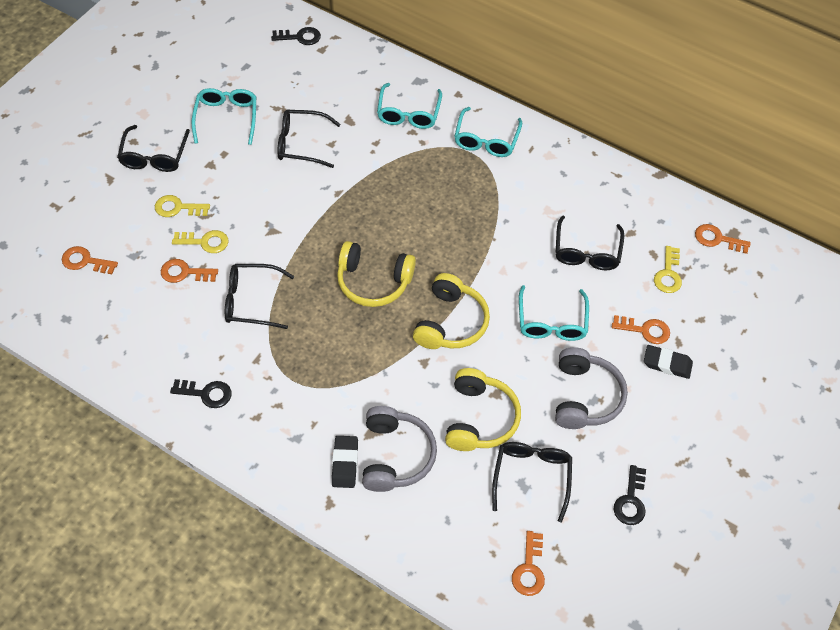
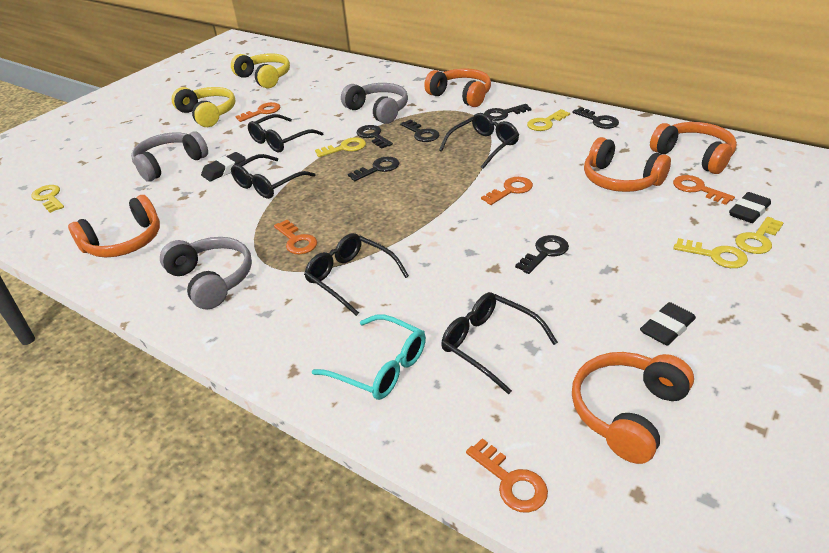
black eraser: [332,436,358,488] [644,345,693,379] = 2 -> [201,152,246,181] [640,302,696,346] [729,192,771,223] = 3
black key: [170,379,231,408] [271,27,321,45] [613,465,646,525] = 3 -> [348,157,399,181] [357,125,393,149] [400,120,439,142] [484,104,532,121] [515,235,569,274] [572,107,619,129] = 6
grey headphones: [362,406,437,492] [555,347,628,429] = 2 -> [131,132,208,182] [160,237,252,310] [341,83,408,124] = 3
orange headphones: none = 0 -> [68,195,160,258] [424,68,491,107] [572,352,694,464] [584,137,671,192] [650,122,737,174] = 5
turquoise glasses: [192,88,257,145] [377,83,442,129] [454,107,522,157] [519,285,589,341] = 4 -> [312,314,426,400] = 1
yellow headphones: [337,241,416,307] [413,273,490,349] [445,368,521,451] = 3 -> [172,87,236,127] [231,54,290,88] = 2
yellow key: [155,195,210,217] [172,230,229,253] [654,246,682,293] = 3 -> [31,185,64,213] [315,137,366,157] [527,109,570,131] [673,238,748,268] [735,217,784,254] = 5

